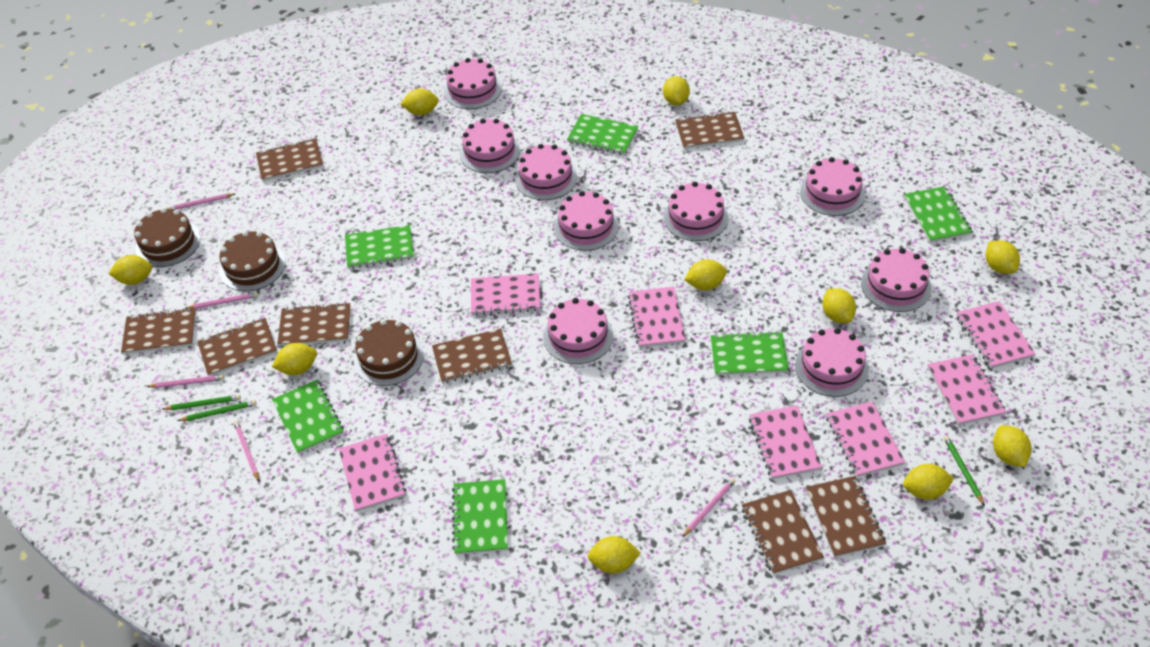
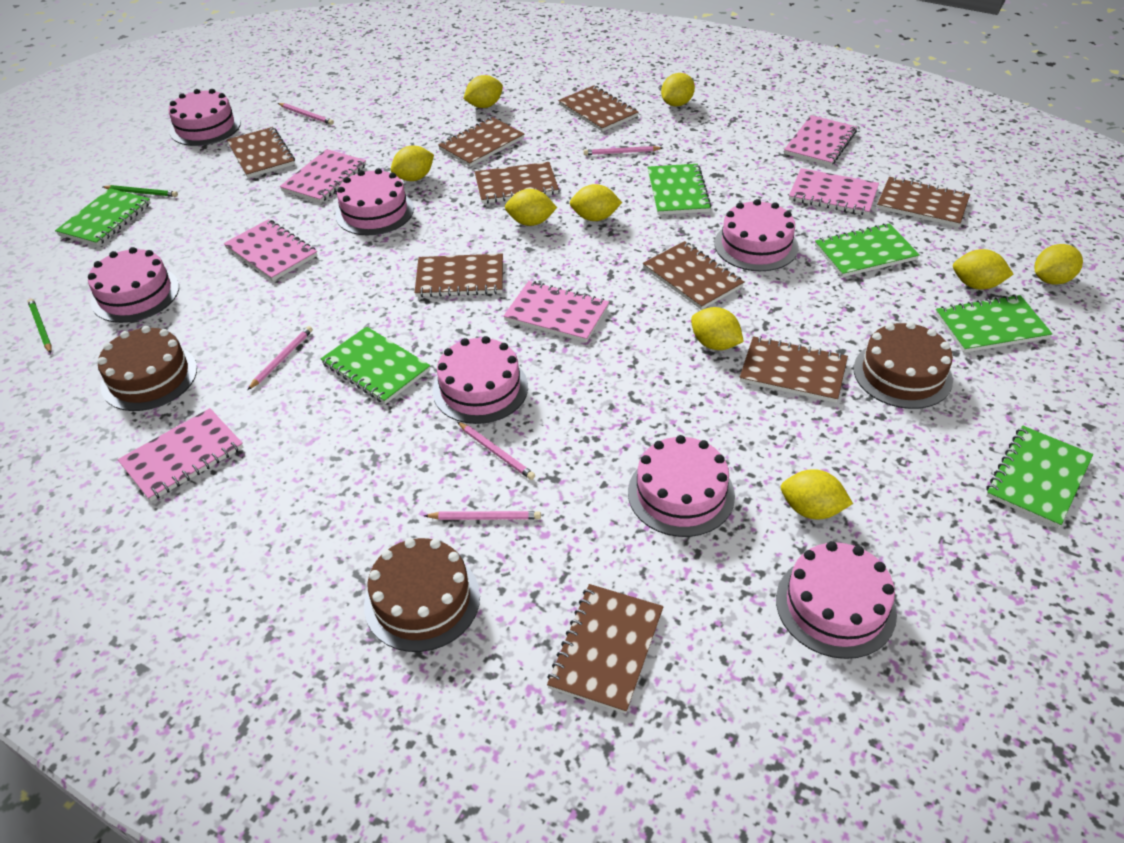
brown notebook: [121,308,196,354] [197,318,277,376] [256,138,323,181] [277,302,351,346] [432,329,512,384] [675,111,744,149] [742,490,824,575] [806,476,886,558] = 8 -> [227,127,295,178] [414,254,503,297] [438,117,524,167] [475,162,559,204] [547,584,664,714] [558,85,638,132] [643,241,744,310] [740,336,848,403] [877,176,970,227] = 9
green pencil: [163,395,241,410] [177,400,257,421] [944,436,985,506] = 3 -> [28,299,52,353] [103,185,178,197] = 2
pink cake: [444,58,502,109] [459,119,520,173] [515,144,577,200] [543,298,613,364] [554,191,619,251] [663,182,729,241] [795,328,869,397] [800,157,865,216] [861,248,932,312] = 9 -> [88,247,179,323] [169,89,241,146] [335,168,414,235] [433,336,528,424] [628,435,735,537] [714,199,799,271] [776,541,897,659] = 7
pink notebook: [339,434,406,512] [471,273,540,316] [628,287,686,348] [749,405,822,479] [826,401,905,477] [927,354,1006,425] [956,301,1036,368] = 7 -> [118,408,243,501] [224,219,317,281] [280,149,366,203] [503,281,609,342] [784,115,857,166] [789,168,879,215] = 6
yellow lemon: [108,255,152,285] [272,343,317,375] [401,88,439,115] [588,536,641,574] [663,76,690,105] [684,259,727,290] [822,288,856,323] [903,464,954,500] [985,240,1020,274] [993,425,1031,467] = 10 -> [391,146,434,181] [463,75,503,108] [505,189,557,226] [570,184,622,221] [661,73,695,106] [691,307,744,350] [781,469,853,519] [953,249,1013,290] [1034,244,1083,285] = 9

